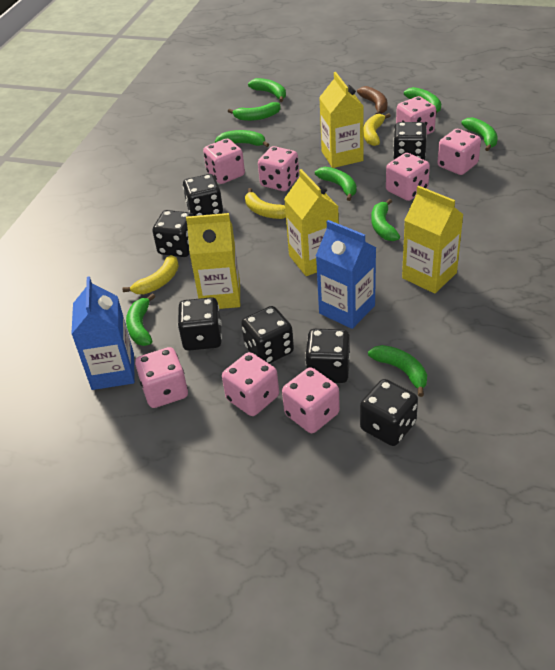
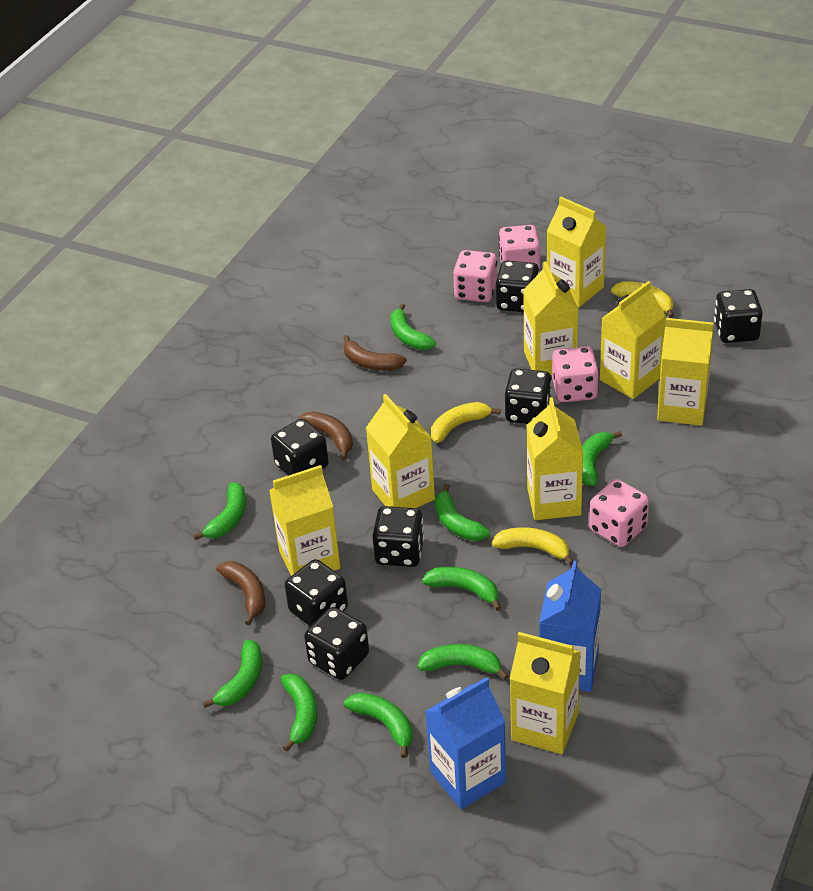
brown banana: [357,86,387,115] = 1 -> [217,561,265,626] [298,411,353,460] [343,335,407,371] = 3
pink dice: [135,347,188,408] [203,139,245,184] [222,352,279,416] [258,146,299,191] [282,367,340,433] [386,153,430,201] [396,96,436,135] [437,129,481,175] = 8 -> [453,250,497,302] [499,225,540,270] [552,346,599,402] [589,479,649,547] = 4
yellow carton: [186,213,240,309] [284,169,339,276] [319,72,364,168] [402,186,464,294] = 4 -> [269,465,341,576] [366,394,435,508] [510,632,581,754] [523,262,578,375] [527,397,583,520] [547,197,606,307] [600,281,666,399] [657,318,714,426] = 8

